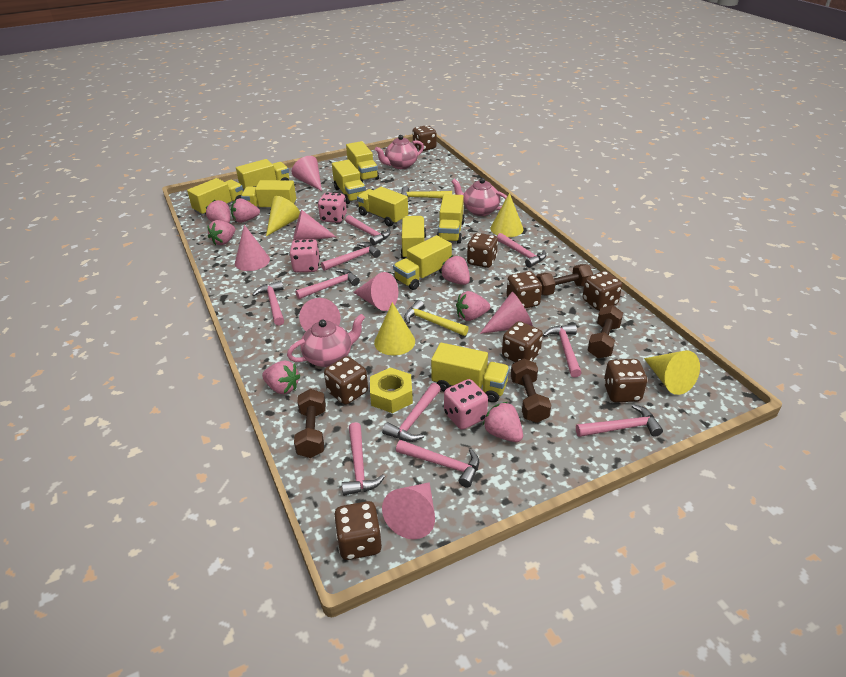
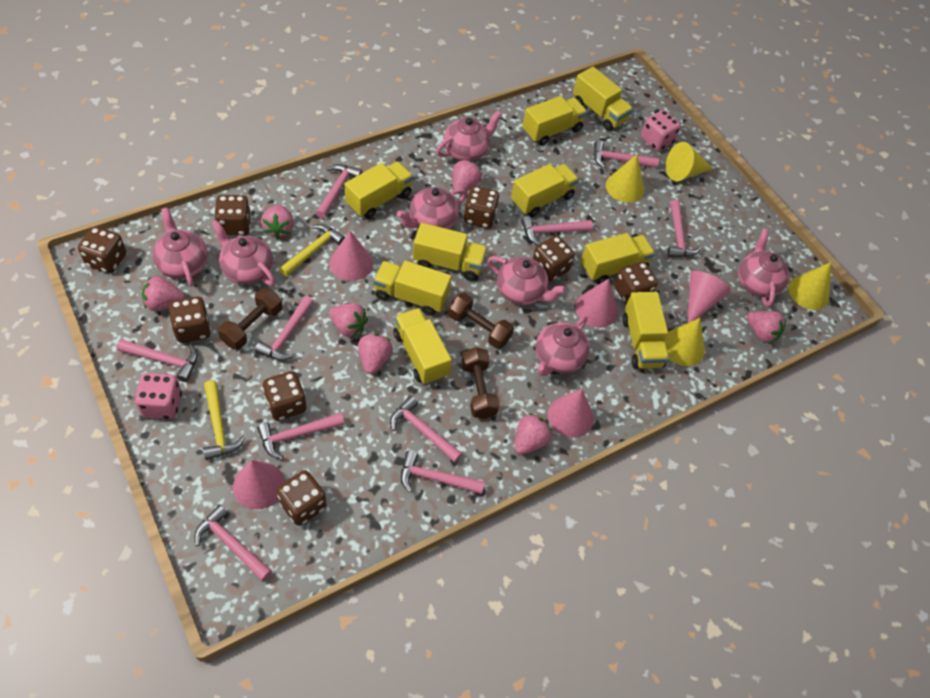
brown dumbbell: [294,389,326,458] [511,358,551,423] [536,264,593,296] [588,305,623,358] = 4 -> [218,288,282,350] [448,293,514,349] [462,347,499,419] = 3
pink cone: [235,225,270,271] [292,156,322,191] [293,209,336,241] [299,298,341,331] [353,272,398,311] [382,482,435,539] [480,292,533,334] = 7 -> [233,460,285,510] [329,231,373,281] [547,389,594,438] [575,278,618,328] [687,271,731,323] = 5
pink dice: [289,239,320,273] [318,192,347,223] [444,379,488,430] = 3 -> [134,373,182,419] [641,110,681,151] = 2
pink teapot: [287,314,365,367] [375,135,424,169] [451,178,507,216] = 3 -> [152,207,208,287] [211,220,275,286] [397,187,467,229] [436,110,502,161] [487,256,566,305] [536,316,590,376] [738,229,790,307] = 7
yellow nut: [370,367,413,413] = 1 -> none = 0
yellow truck: [187,178,243,216] [236,159,289,190] [241,180,296,209] [332,160,366,204] [346,141,379,182] [357,187,408,227] [393,235,452,290] [401,216,426,259] [431,343,510,403] [437,194,465,244] = 10 -> [345,162,413,219] [373,261,451,315] [393,308,452,385] [413,223,487,281] [511,164,579,217] [522,96,587,146] [573,67,633,131] [581,233,655,284] [623,292,669,369] = 9

